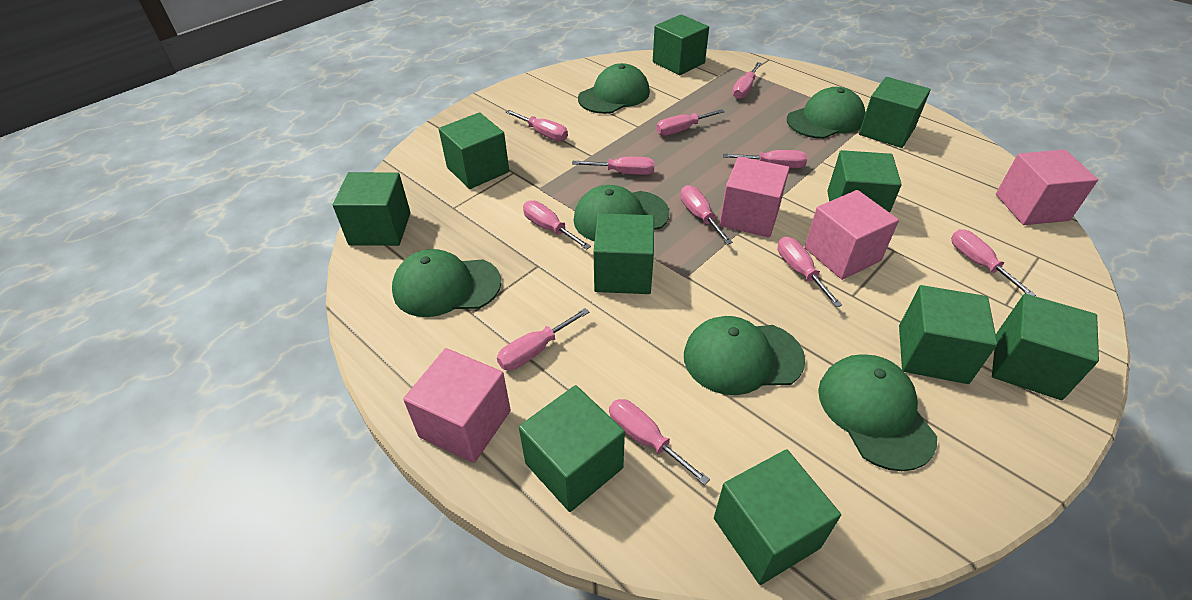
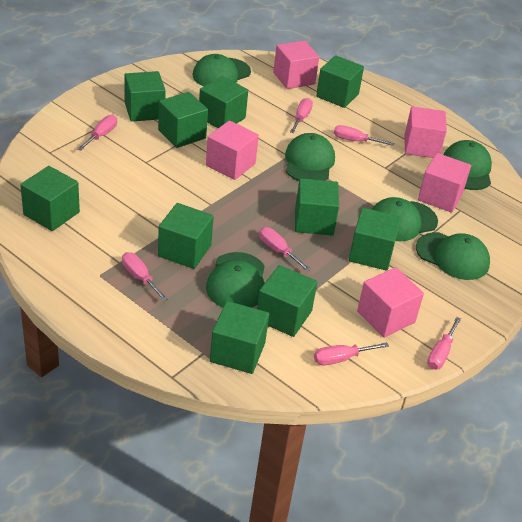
pink cube: [403,348,511,463] [719,156,789,238] [804,190,899,280] [996,149,1098,225] = 4 -> [206,120,259,180] [273,40,319,89] [357,267,424,338] [405,106,447,158] [418,153,471,213] = 5
pink screwdriver: [497,308,589,370] [506,110,568,141] [523,201,591,250] [572,157,655,175] [609,399,710,485] [656,109,725,135] [680,185,733,245] [723,150,807,168] [732,62,762,99] [778,237,842,307] [951,229,1036,296] = 11 -> [78,115,117,151] [122,252,168,301] [259,227,311,272] [290,98,313,133] [314,342,389,365] [334,125,394,146] [427,317,461,370] = 7

